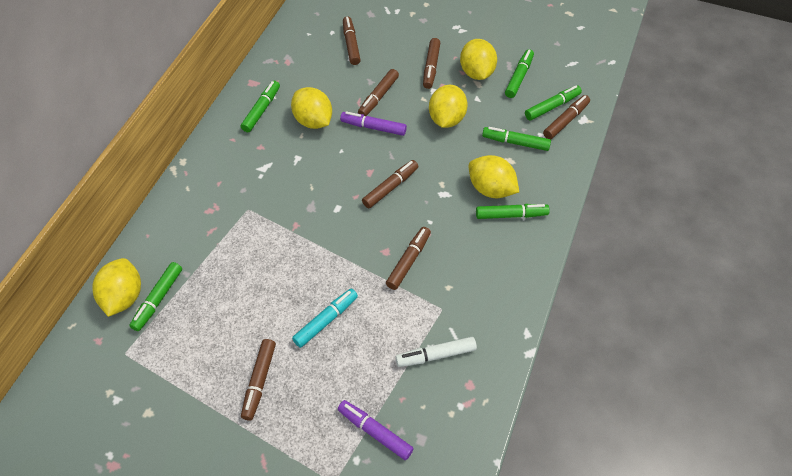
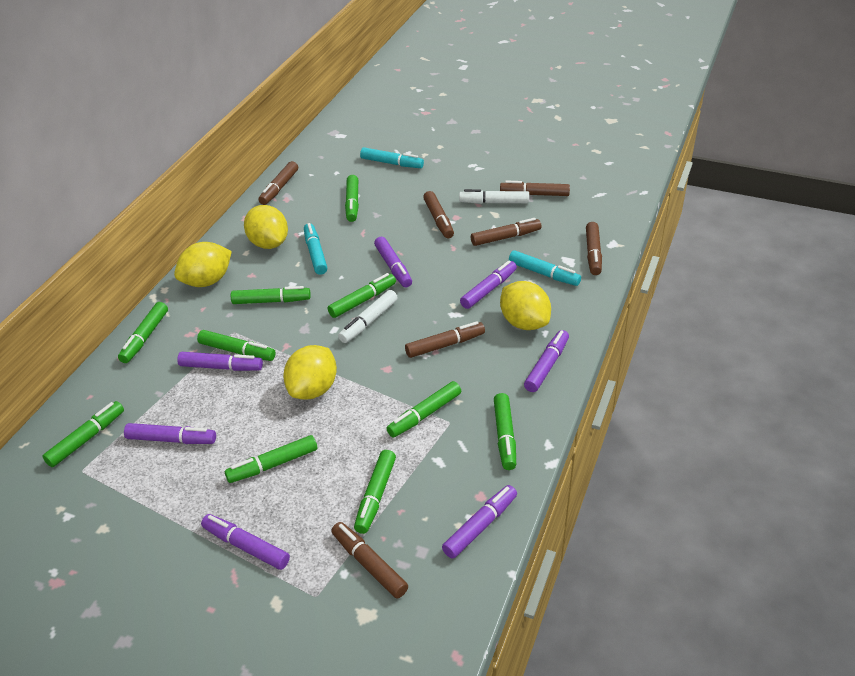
green marker: [129,262,182,331] [241,81,280,132] [476,204,550,219] [482,127,551,151] [505,49,534,98] [525,85,582,121] = 6 -> [42,401,124,467] [118,302,168,363] [197,330,276,361] [225,435,317,483] [231,286,311,304] [328,273,396,318] [345,175,359,222] [354,450,396,534] [386,381,461,438] [494,393,516,470] = 10
purple marker: [338,400,414,460] [340,111,407,136] = 2 -> [124,423,216,444] [177,352,263,371] [201,514,290,570] [374,237,412,288] [442,485,517,559] [460,260,517,309] [524,330,569,392] = 7
turquoise marker: [292,288,358,348] = 1 -> [304,223,327,275] [360,147,424,168] [509,250,581,286] = 3
white marker: [395,337,477,367] = 1 -> [338,290,398,343] [459,189,529,204] = 2
yellow lemon: [92,258,141,317] [291,87,332,129] [429,85,468,128] [460,39,497,80] [469,155,519,198] = 5 -> [174,242,232,287] [244,205,288,249] [283,345,337,399] [500,281,551,330] = 4

